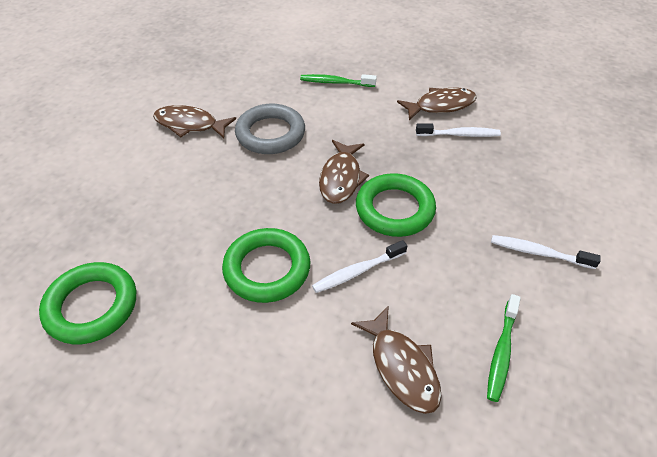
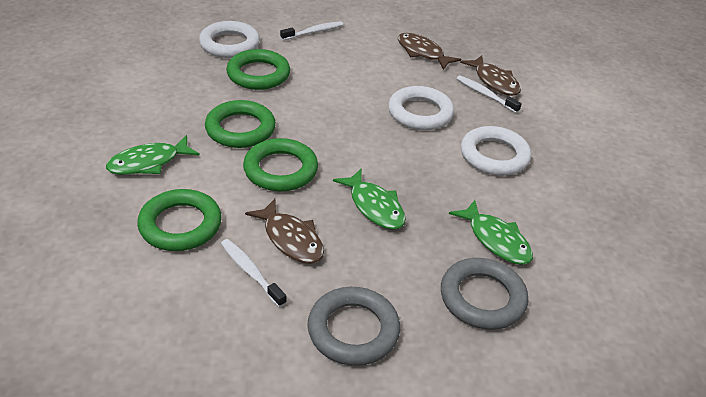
brown fish: [153,105,236,138] [319,140,369,204] [351,306,442,414] [397,88,477,120] = 4 -> [245,199,324,264] [398,33,461,70] [460,55,521,96] = 3
green fish: none = 0 -> [106,135,200,175] [333,169,406,230] [449,200,533,265] = 3
green ring: [39,262,136,344] [222,228,310,303] [356,173,436,237] = 3 -> [137,189,222,251] [205,100,276,148] [226,49,290,90] [243,138,318,192] = 4
green toothbrush: [300,74,377,87] [487,294,521,402] = 2 -> none = 0
grey ring: [235,104,305,154] = 1 -> [307,287,400,366] [441,258,528,330] = 2
white ring: none = 0 -> [199,21,260,58] [388,86,454,130] [461,126,531,176] = 3

